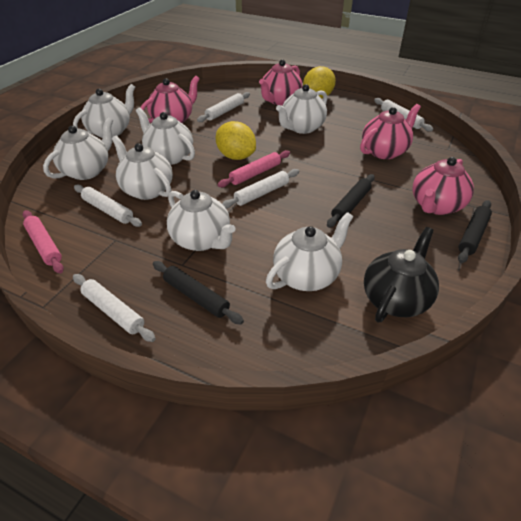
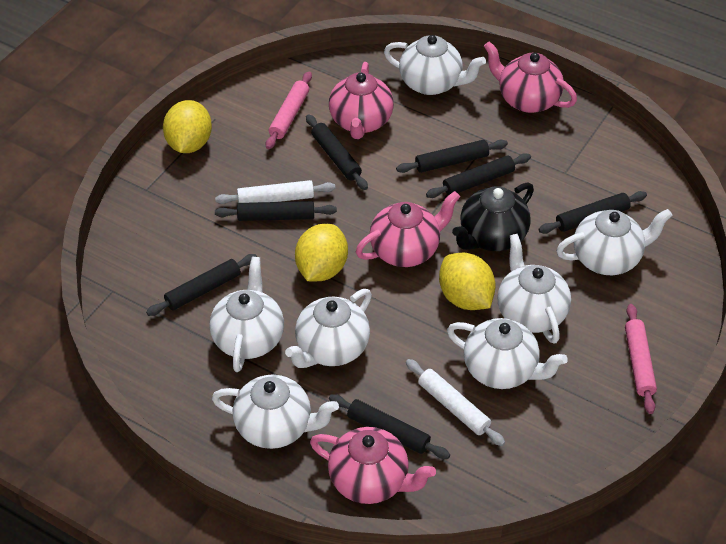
black rolling pin: [153,261,244,324] [327,174,375,228] [458,200,492,263] = 3 -> [146,254,257,316] [215,201,337,221] [306,114,368,190] [329,394,450,459] [396,140,508,173] [426,153,531,198] [538,191,647,234] = 7
white rolling pin: [73,274,156,342] [74,185,142,227] [197,92,250,122] [222,169,299,208] [374,98,433,132] = 5 -> [215,180,335,204] [406,359,505,446] = 2
yellow lemon: [216,121,256,160] [303,66,336,99] = 2 -> [163,100,212,153] [295,224,348,281] [439,253,496,310] = 3

